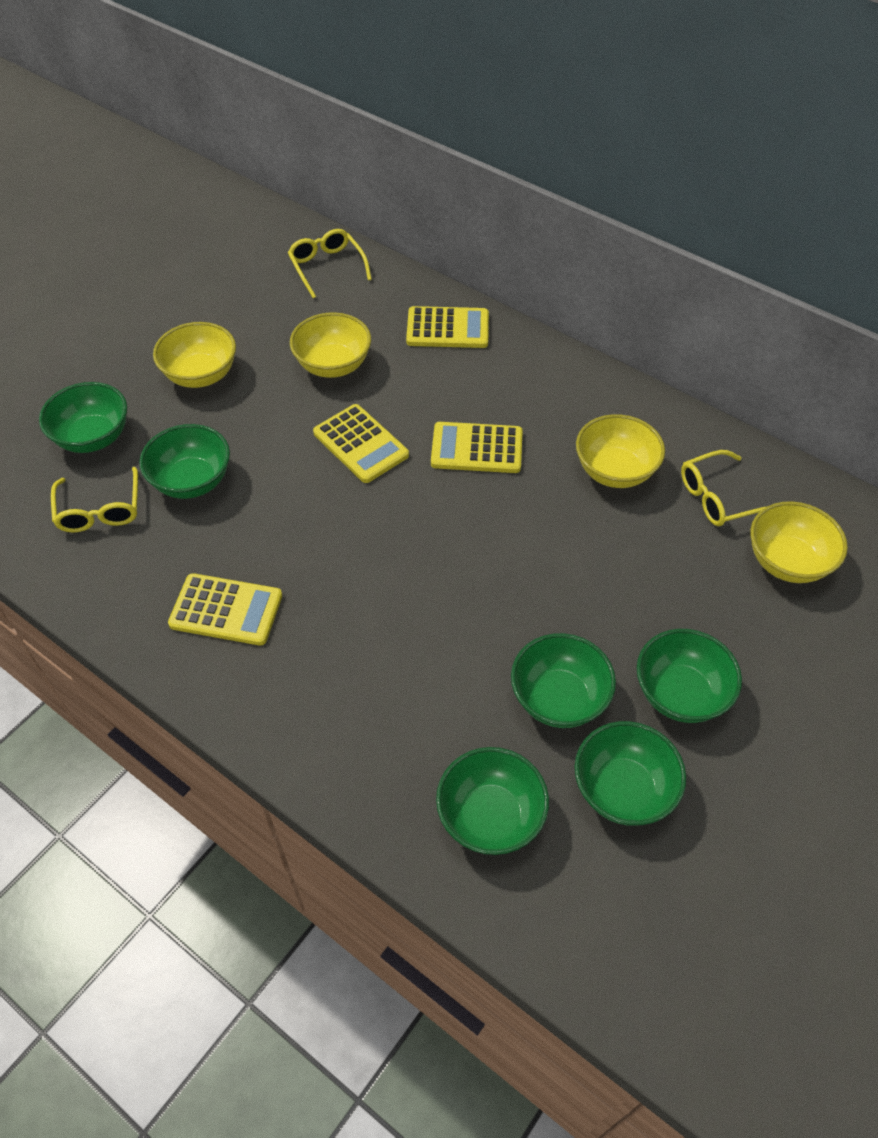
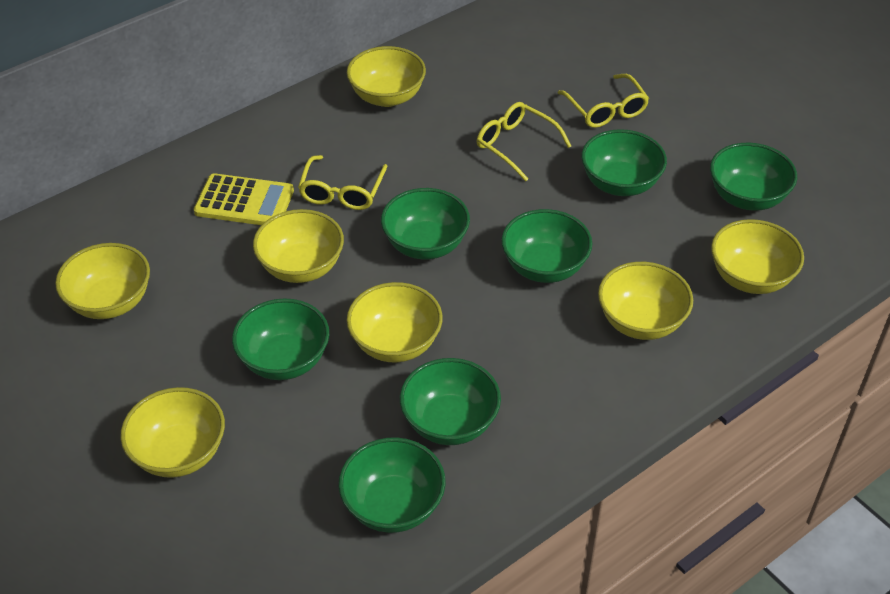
green bowl: [39,382,127,453] [139,424,230,499] [436,747,549,855] [511,633,616,728] [575,721,686,826] [637,629,742,723] = 6 -> [232,298,329,380] [338,438,445,533] [381,188,470,260] [400,358,501,445] [501,209,592,283] [581,129,667,196] [710,143,797,211] = 7
yellow bowl: [153,322,236,388] [290,312,371,378] [576,414,665,488] [750,501,848,583] = 4 -> [55,243,150,319] [120,387,225,478] [253,209,344,283] [347,46,426,107] [347,282,443,362] [598,262,693,340] [711,219,804,294] = 7
yellow calculator: [168,573,282,645] [313,404,409,483] [406,306,489,348] [431,422,523,473] = 4 -> [194,173,294,225] = 1

